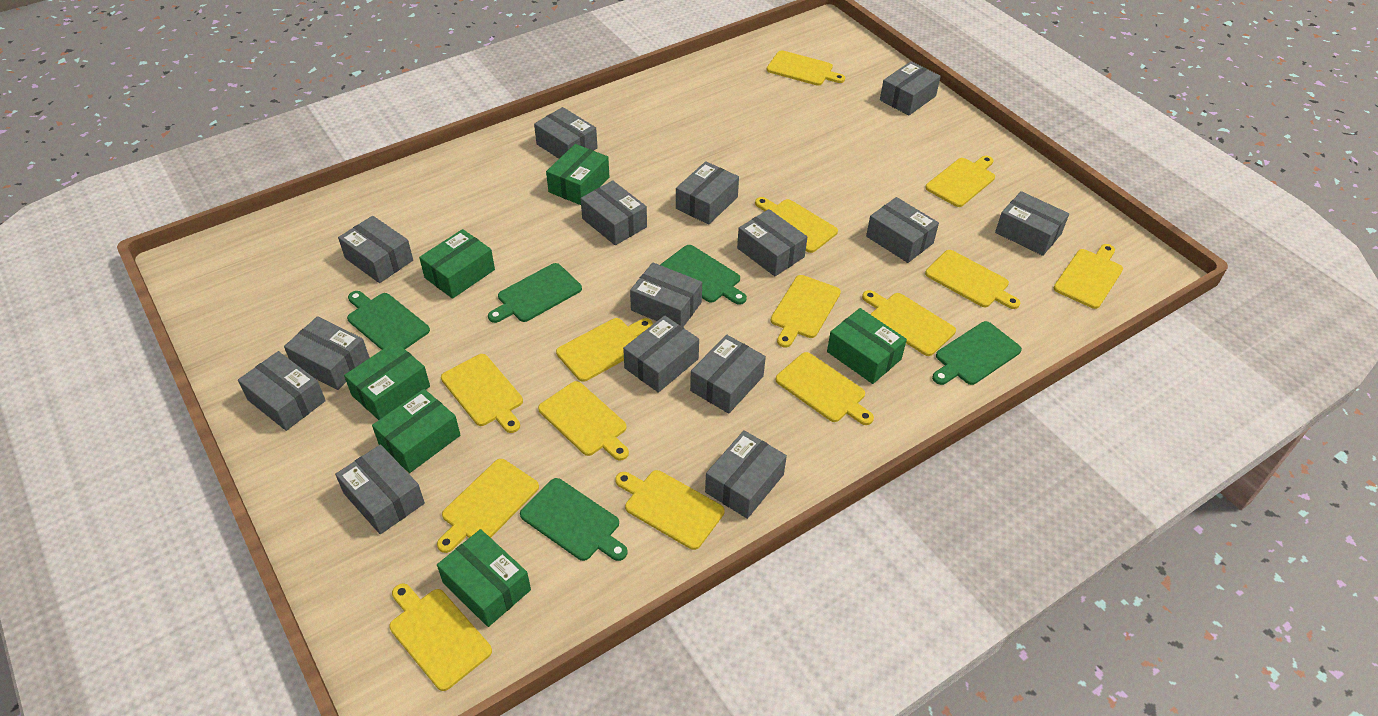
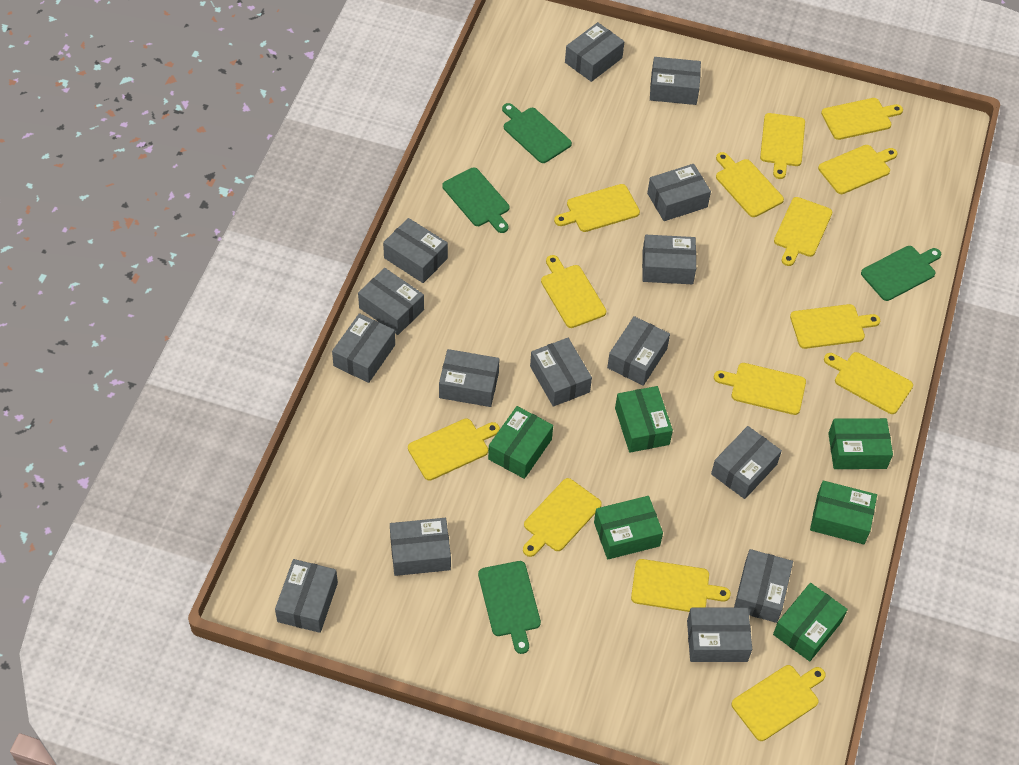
green cutting board: [347,291,430,350] [488,263,582,323] [520,478,628,561] [661,245,747,305] [932,321,1022,385] = 5 -> [442,167,509,233] [478,561,541,654] [502,103,572,163] [861,246,942,301] = 4

